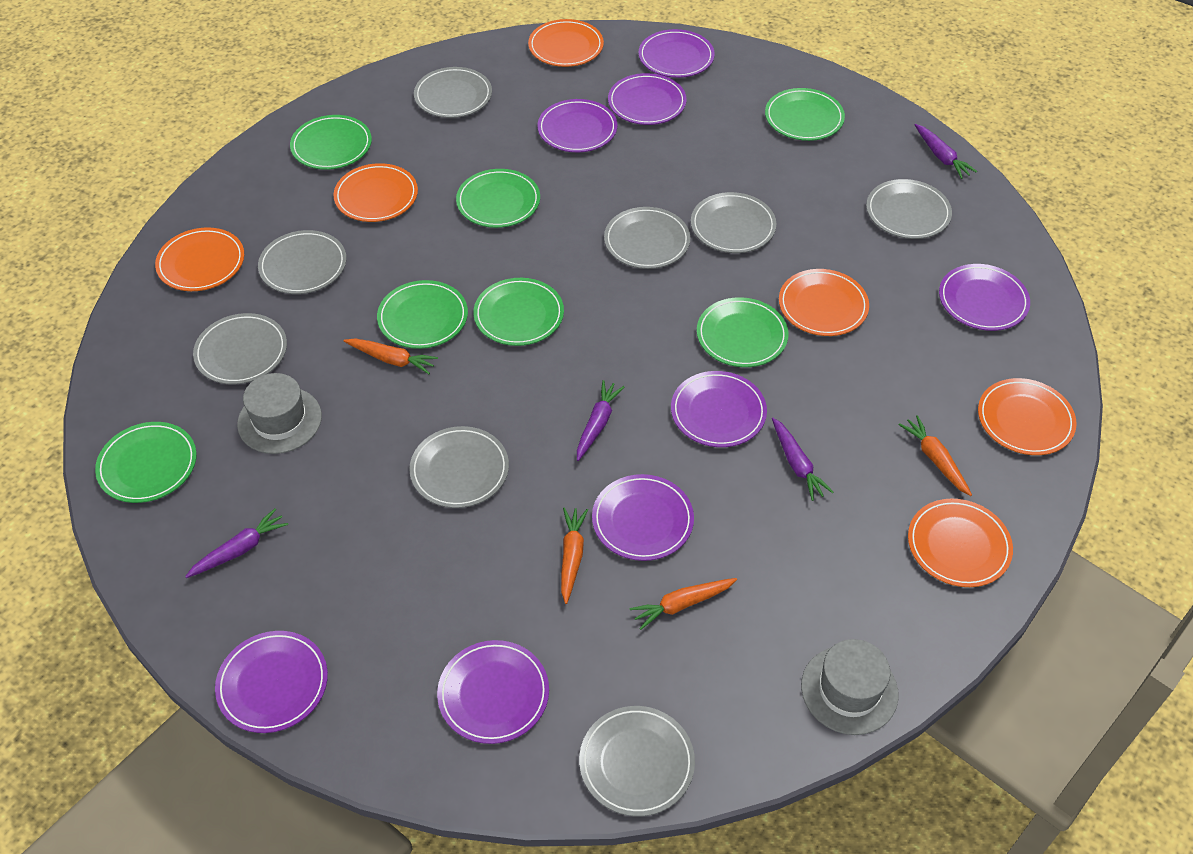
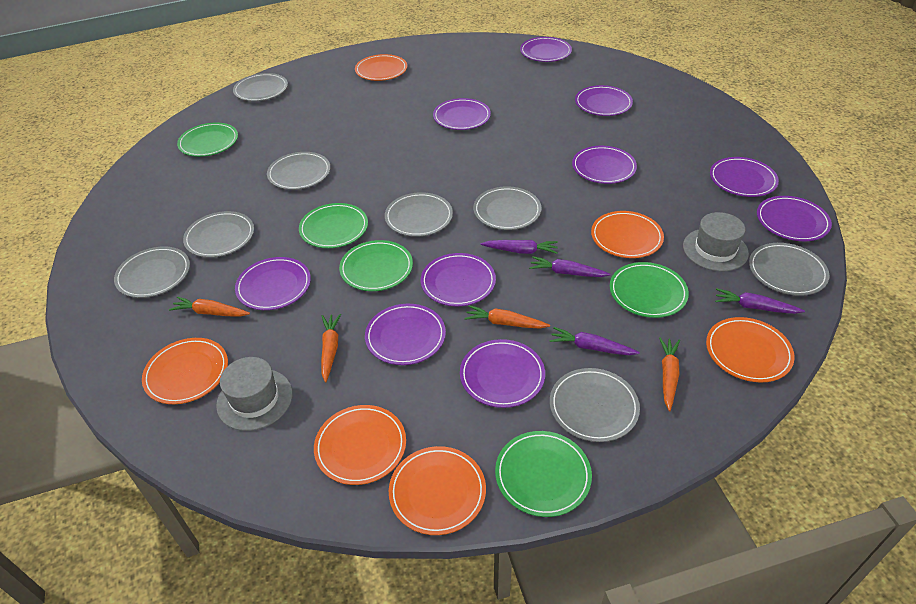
green plate: [95,422,197,503] [290,115,372,170] [377,280,468,349] [456,169,540,228] [473,278,564,346] [697,297,789,367] [765,88,845,141] = 7 -> [177,122,238,157] [299,203,368,248] [339,240,413,291] [495,431,592,517] [610,262,689,318] = 5
purple plate: [215,631,328,733] [437,640,549,744] [537,99,617,152] [592,474,694,561] [608,73,687,125] [639,29,714,78] [671,371,767,447] [939,264,1030,331] = 8 -> [235,257,311,310] [365,304,446,365] [421,253,496,306] [433,98,491,130] [460,339,545,408] [520,37,572,62] [572,146,637,184] [575,85,633,116] [710,157,779,197] [757,196,832,241] = 10

